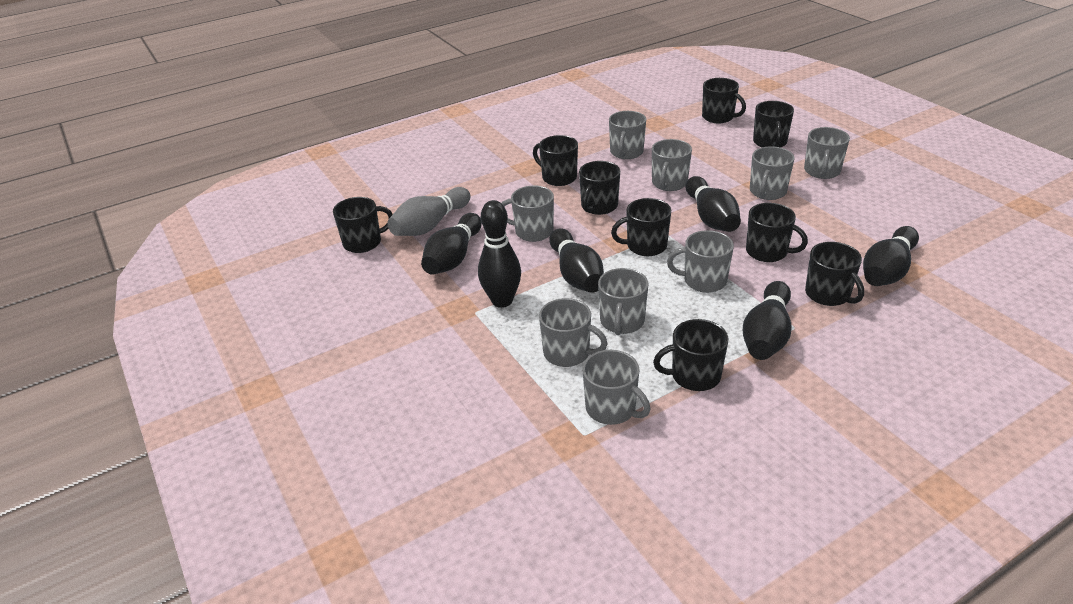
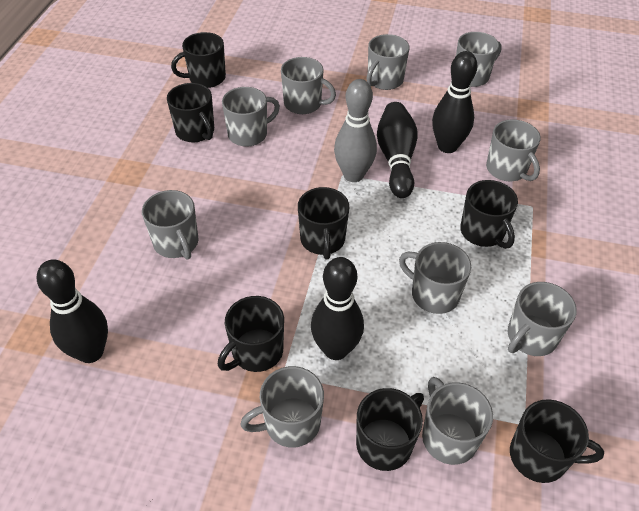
black bowling pin: [421,213,482,275] [478,200,521,308] [549,228,604,293] [686,176,741,232] [743,281,792,360] [863,226,919,286] = 6 -> [37,259,108,363] [311,257,364,360] [377,102,417,198] [432,51,478,153] = 4
black mug: [333,197,393,253] [533,135,578,186] [579,161,620,215] [611,198,671,256] [653,319,728,391] [702,78,746,123] [746,203,808,262] [753,101,794,148] [805,242,864,306] = 9 -> [167,83,214,142] [171,32,226,88] [218,296,284,372] [298,187,349,259] [356,388,424,471] [460,180,518,249] [510,399,604,483] = 7
grey mug: [501,186,554,242] [539,298,608,367] [582,350,650,425] [598,268,648,335] [609,111,646,159] [652,139,692,191] [667,230,734,293] [750,146,795,200] [804,127,850,179] = 9 -> [142,190,199,260] [222,87,280,147] [240,366,324,448] [281,57,336,114] [366,34,409,90] [399,242,471,314] [422,377,493,465] [456,32,502,87] [486,119,541,181] [508,282,577,356] = 10

